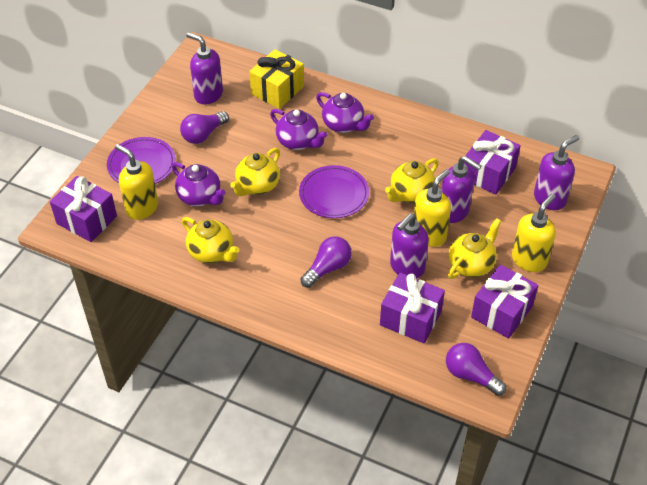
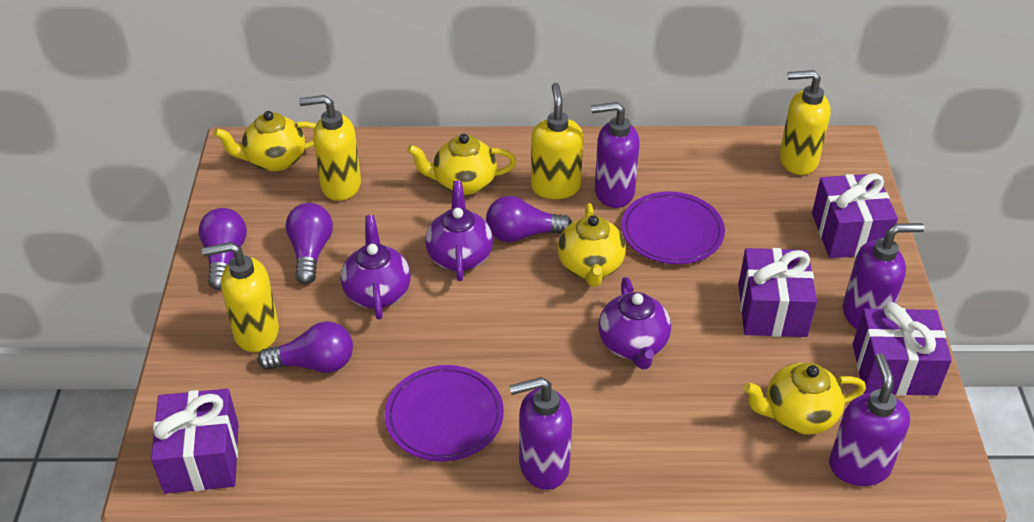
purple light bulb: [180,111,229,144] [300,236,352,288] [446,343,506,396] = 3 -> [198,208,247,290] [258,321,353,373] [286,203,333,284] [486,196,572,242] = 4
yellow gift: [249,49,304,109] = 1 -> none = 0
yellow soap dispenser: [115,144,158,220] [414,169,451,247] [512,194,556,272] = 3 -> [202,242,279,352] [299,95,361,201] [531,83,583,199] [780,70,831,175] = 4

